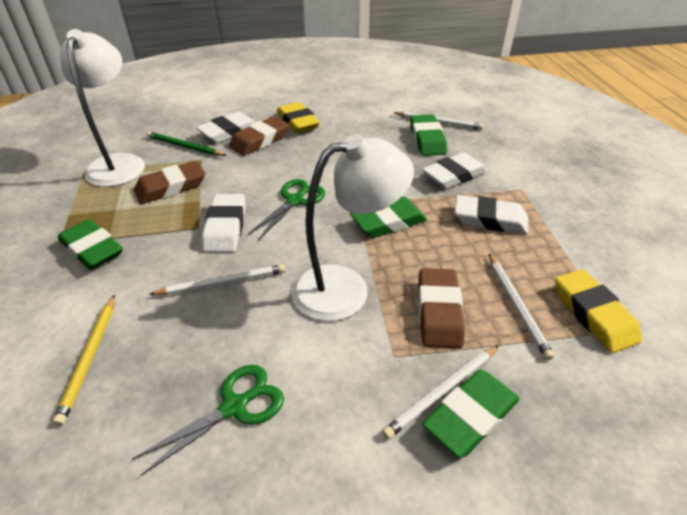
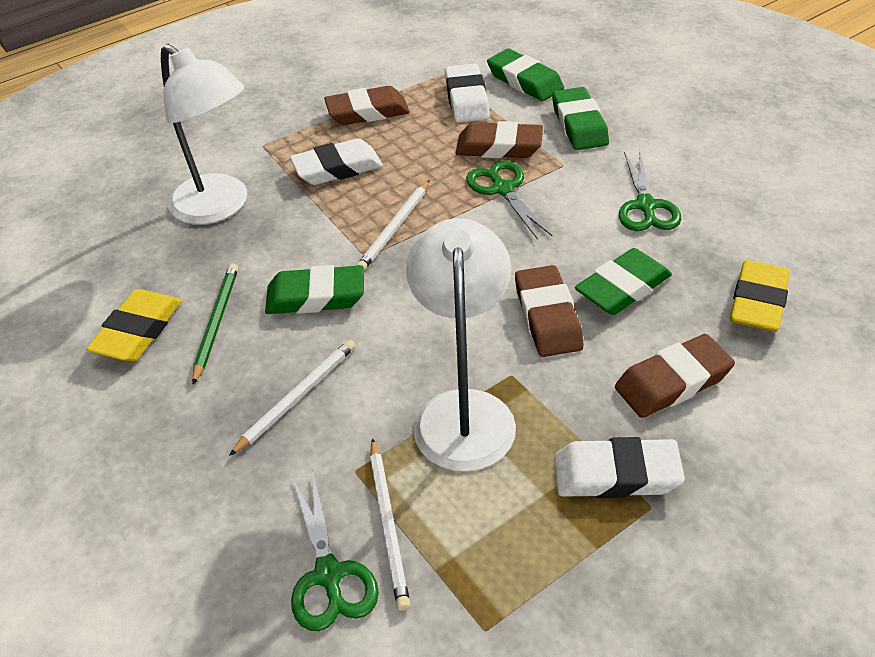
brown eraser: [134,161,205,204] [229,116,289,156] [418,268,465,349] = 3 -> [324,86,410,125] [456,121,543,158] [515,265,583,357] [615,334,735,418] = 4
green scissors: [132,365,284,476] [248,179,325,240] = 2 -> [291,470,379,631] [466,161,552,240] [619,150,681,231] = 3
white eraser: [196,112,255,143] [202,194,245,252] [422,153,487,189] [455,195,529,234] = 4 -> [290,138,383,185] [445,64,490,122] [554,437,685,498] = 3
white pencil: [149,264,286,295] [382,346,499,439] [394,112,483,130] [489,254,554,360] = 4 -> [229,340,356,456] [357,180,430,271] [370,438,410,611] = 3
yellow pencil: [53,295,115,426] = 1 -> none = 0

